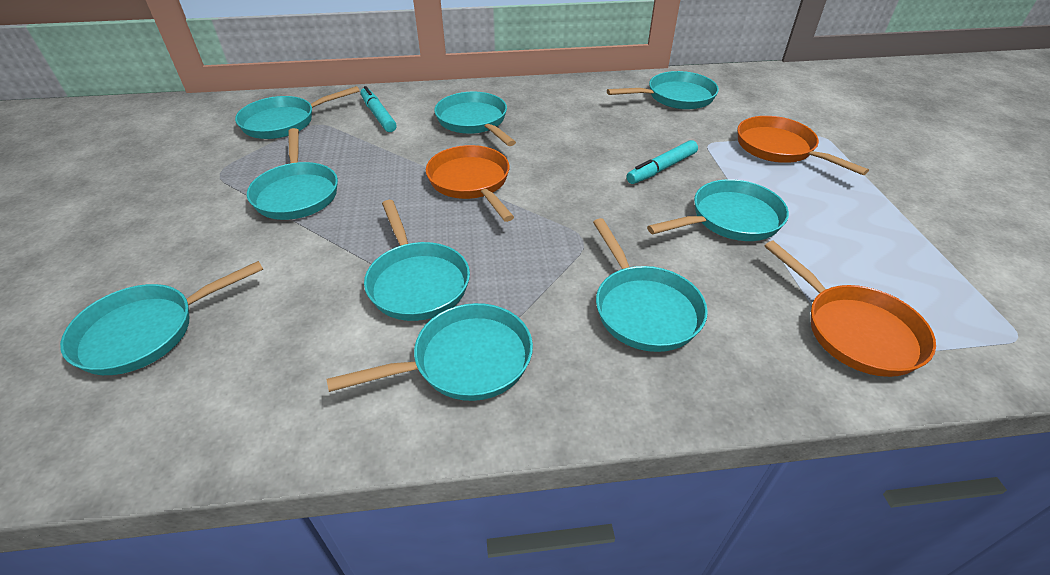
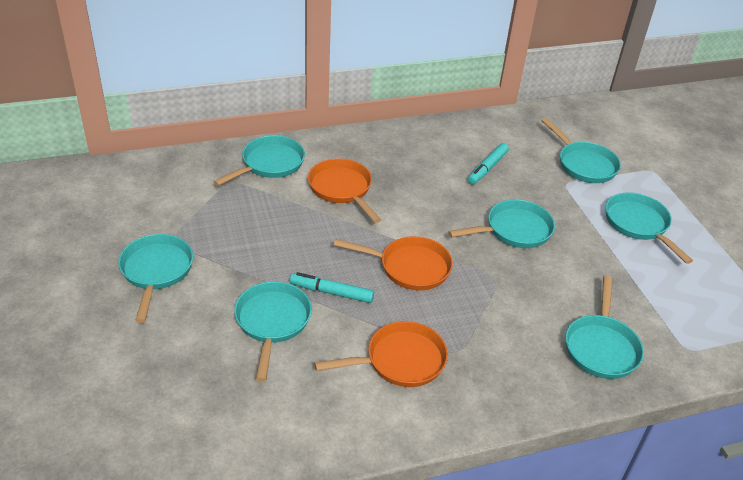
turquoise pan: [60,261,264,375] [235,86,360,139] [247,128,338,220] [326,303,533,401] [364,200,470,321] [434,91,516,146] [593,218,708,352] [607,71,719,109] [647,179,789,241] = 9 -> [118,234,193,323] [213,135,305,186] [234,282,312,382] [448,199,555,248] [542,118,621,183] [565,276,644,379] [606,192,693,264] = 7

